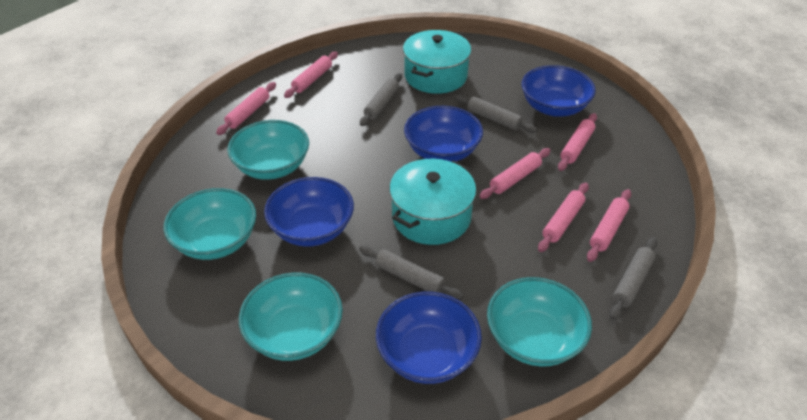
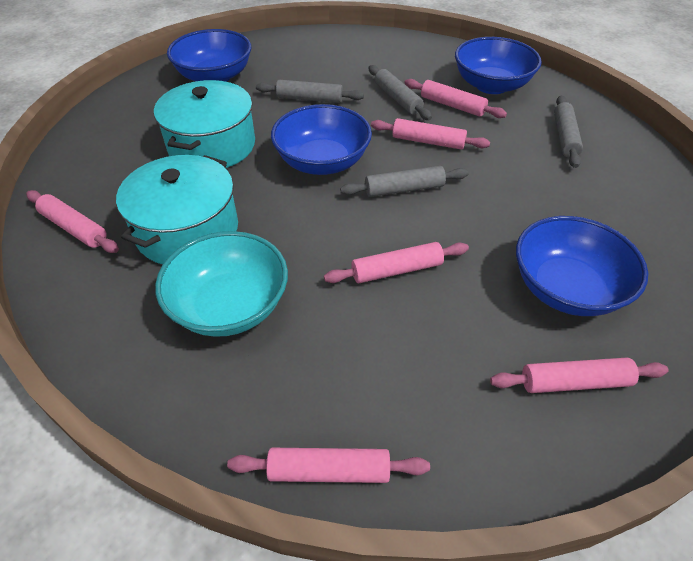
turquoise bowl: [163,188,256,260] [227,120,309,180] [239,273,343,361] [487,277,592,367] = 4 -> [155,231,288,337] = 1

